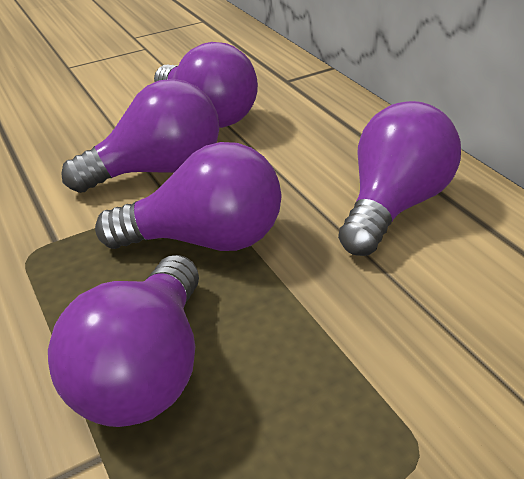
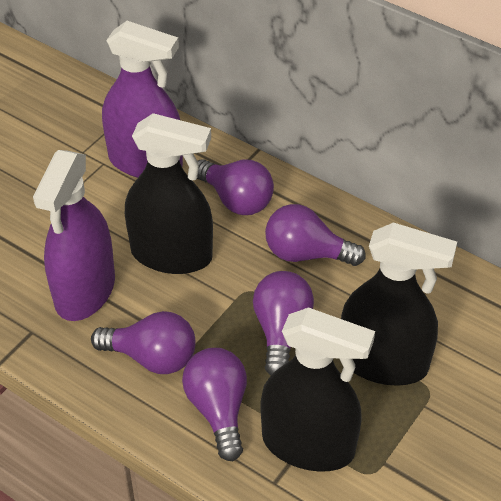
black spray bottle: none = 0 -> [125,113,213,274] [260,307,375,472] [341,222,457,386] = 3
purple spray bottle: none = 0 -> [33,150,115,321] [102,21,183,178] = 2

